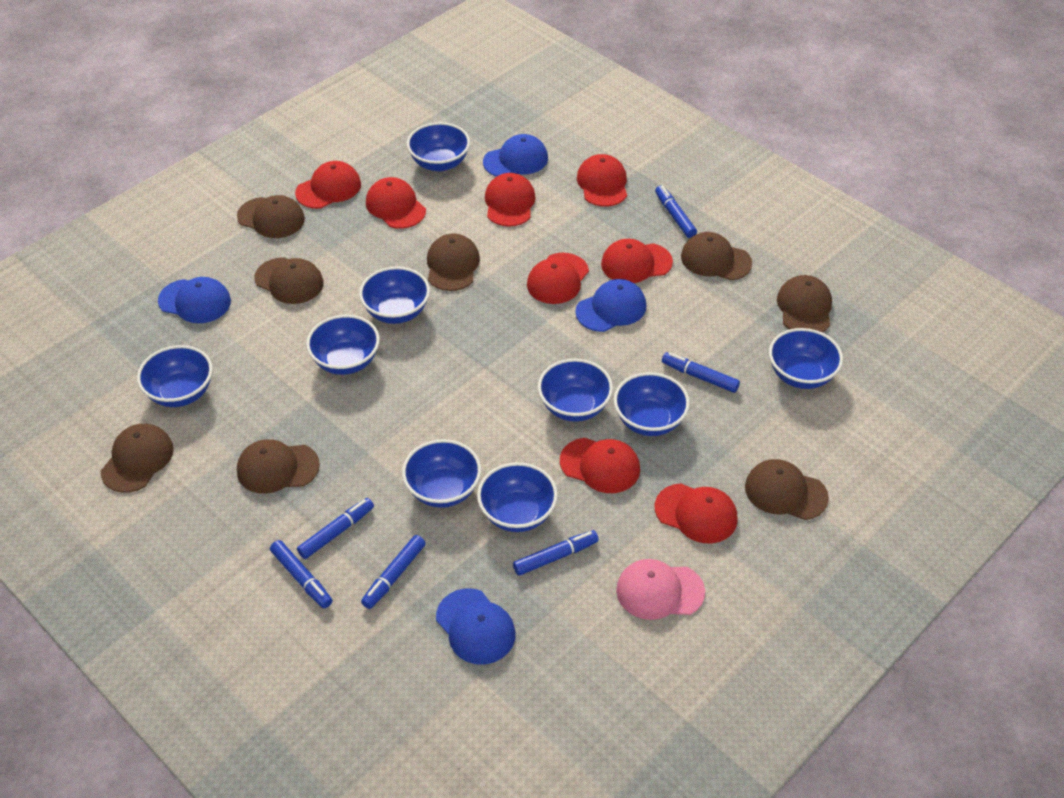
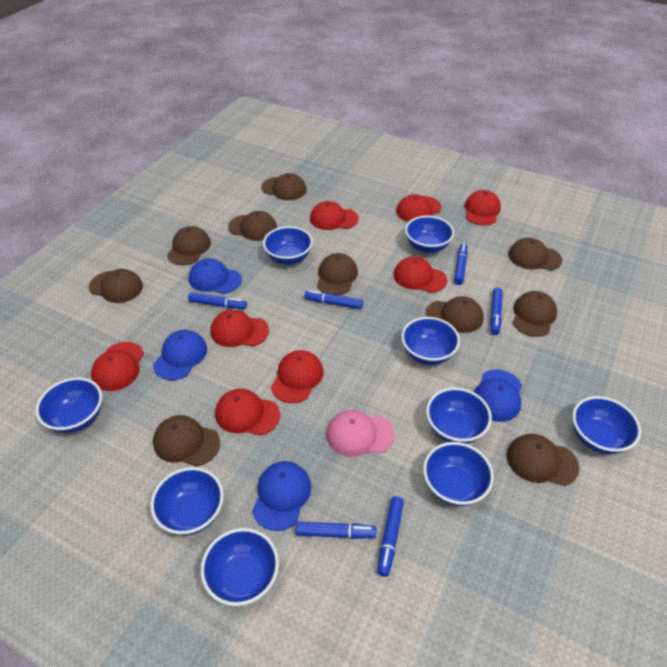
brown cap: [101,424,174,493] [237,195,305,238] [237,439,320,494] [254,257,324,304] [427,233,480,291] [681,232,752,280] [745,459,829,520] [777,275,832,332] = 8 -> [89,269,143,303] [153,415,220,466] [167,226,211,265] [228,211,277,241] [261,173,306,200] [317,253,358,295] [426,296,484,333] [507,434,579,486] [508,238,562,270] [513,291,557,337] = 10

